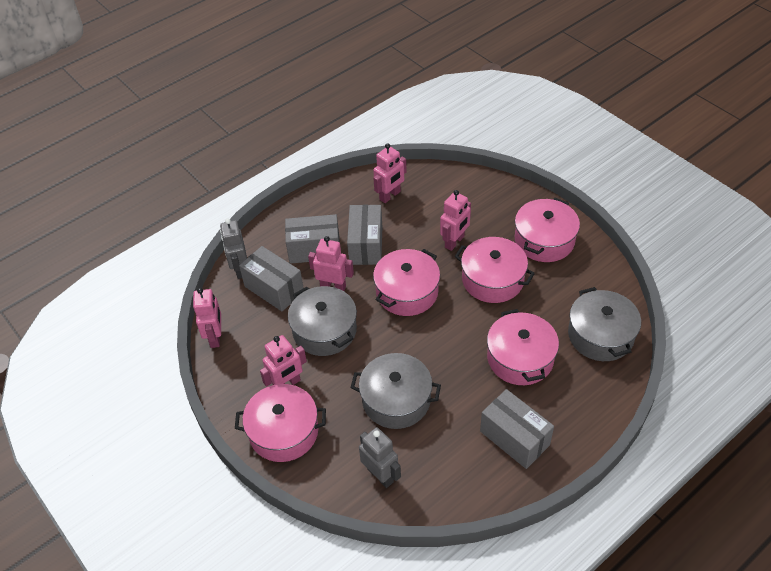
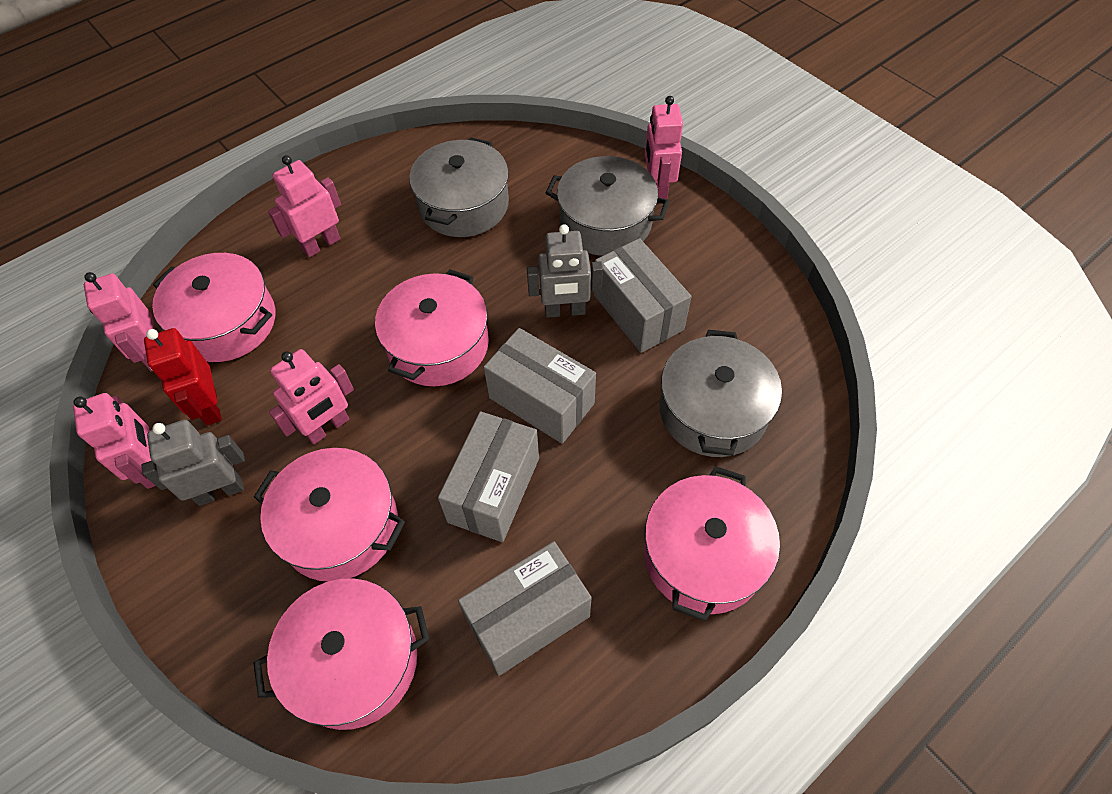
red robot: none = 0 -> [144,328,222,426] = 1

